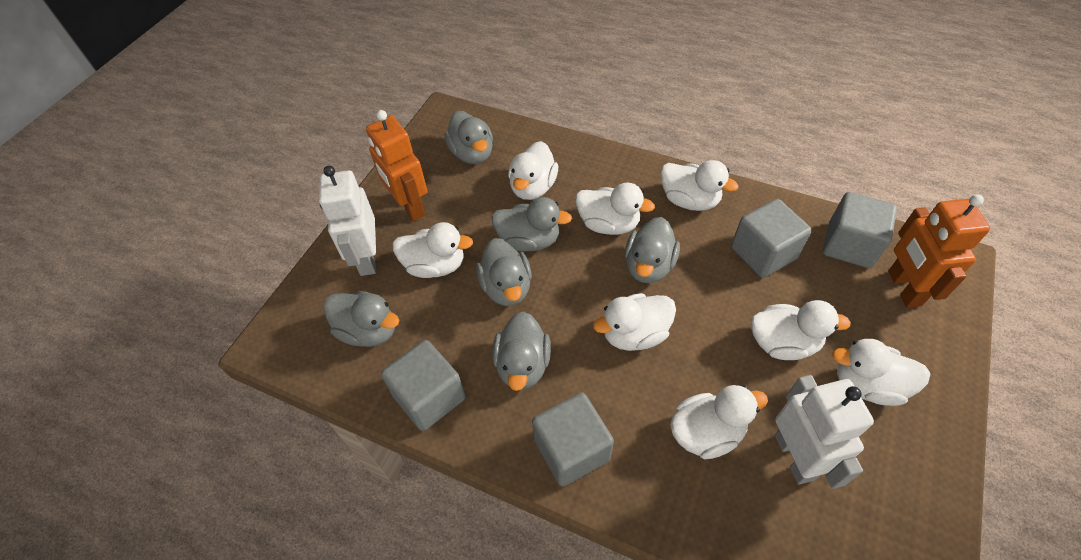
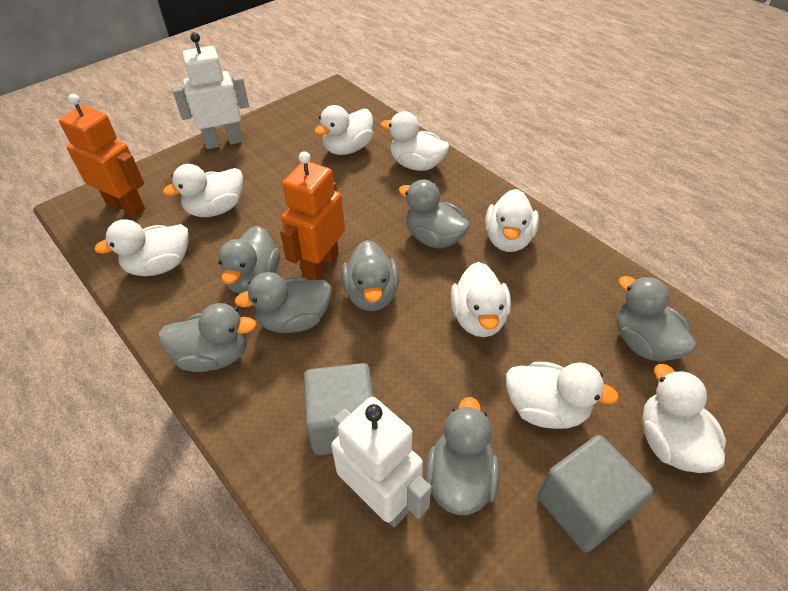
grey cube: [381,340,465,431] [532,392,614,487] [731,199,812,278] [823,192,897,268] = 4 -> [304,363,373,455] [538,435,653,552] = 2
grey duck: [323,291,399,347] [445,111,493,164] [476,238,532,306] [491,197,572,251] [492,312,551,391] [625,217,680,283] = 6 -> [158,303,257,372] [218,226,280,294] [234,272,331,333] [342,240,399,311] [399,179,470,249] [424,397,499,515] [616,276,696,361] = 7

